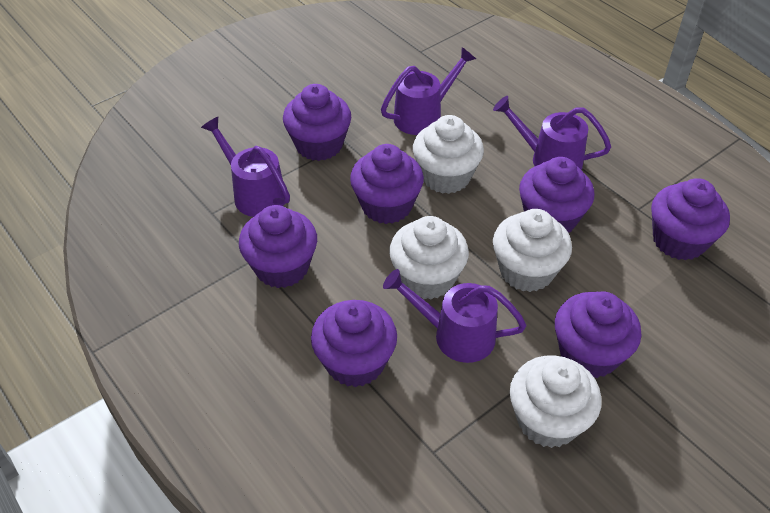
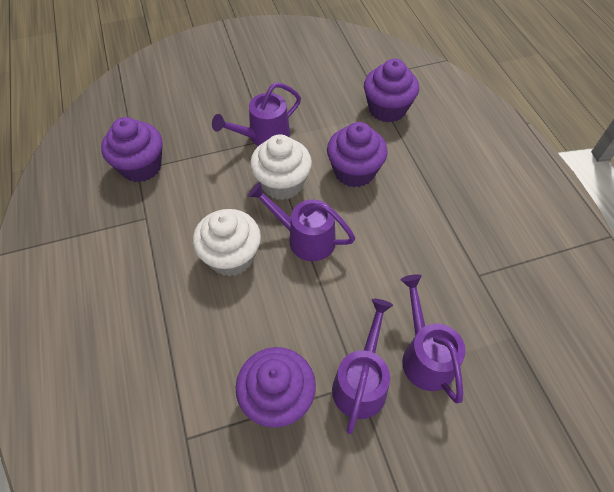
purple cupcake: [239,205,317,288] [283,84,351,161] [311,300,397,387] [350,144,424,224] [519,157,594,233] [555,291,641,378] [651,178,730,260] = 7 -> [101,117,163,182] [236,347,316,428] [327,122,388,187] [364,59,419,123] = 4
white cupcake: [389,216,469,299] [413,115,484,194] [493,209,572,292] [510,355,602,448] = 4 -> [193,209,261,277] [250,134,312,200] = 2

